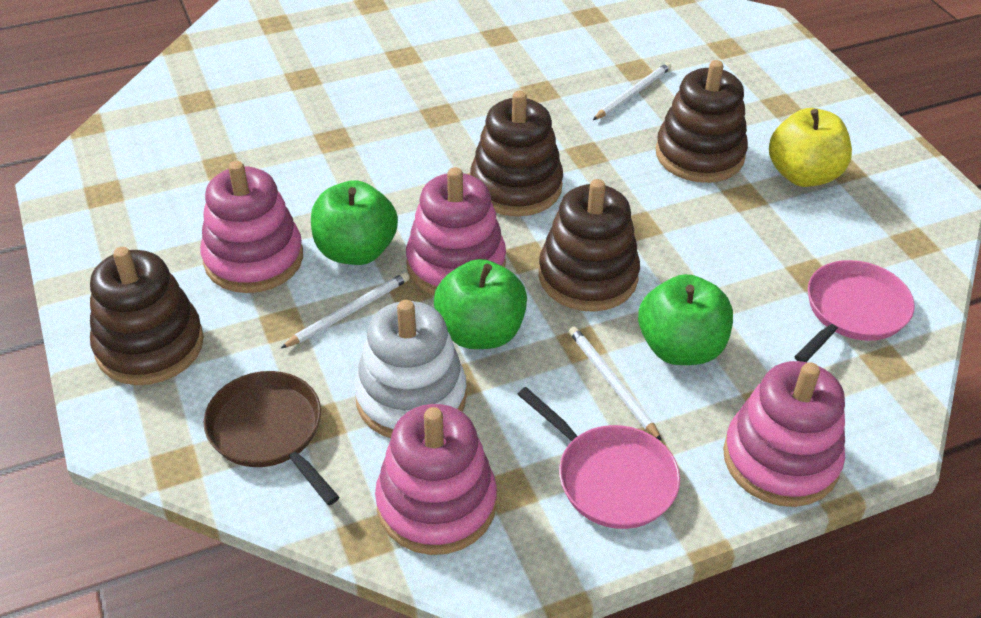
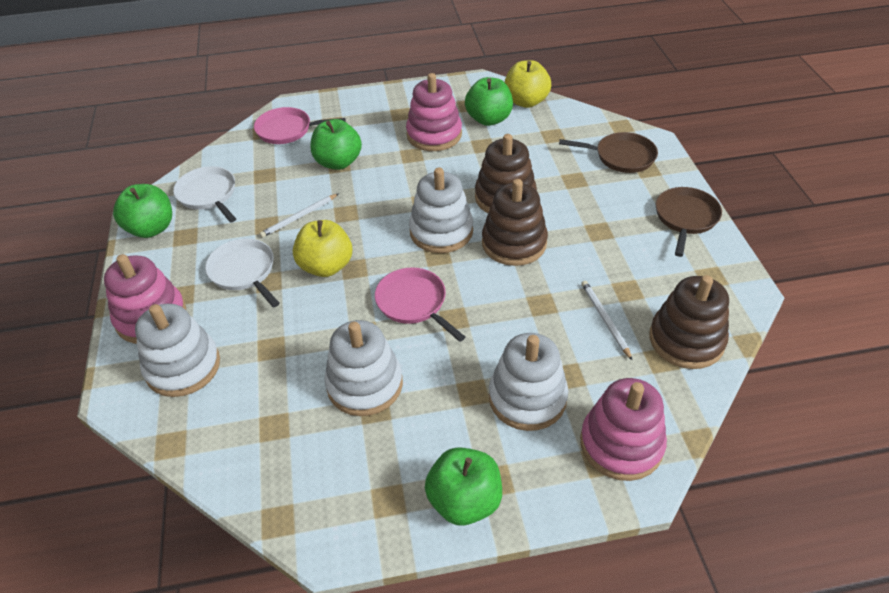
brown pan: [204,371,339,505] = 1 -> [559,132,658,173] [656,187,722,257] = 2
brown stacking toy: [90,247,204,385] [470,91,563,216] [539,179,640,312] [656,60,748,183] = 4 -> [475,134,537,213] [482,179,548,266] [649,275,729,369] = 3
green apple: [311,180,398,265] [434,259,527,349] [638,274,733,365] = 3 -> [113,184,172,238] [310,119,362,170] [425,447,502,526] [465,77,513,126] = 4
pink stacking toy: [200,161,303,293] [375,404,497,555] [406,167,506,295] [723,361,845,507] = 4 -> [104,254,186,344] [406,73,462,151] [580,378,667,481] = 3
white pan: none = 0 -> [173,166,236,223] [205,238,280,307] = 2
white pencil: [280,272,409,349] [569,326,662,441] [593,63,671,120] = 3 -> [260,194,338,238] [581,281,632,360] = 2
white stacking toy: [354,300,467,438] = 1 -> [135,304,220,397] [325,320,403,416] [409,168,473,253] [489,333,568,431] = 4
yellow apple: [769,108,852,187] = 1 -> [293,220,352,277] [505,60,551,108] = 2

